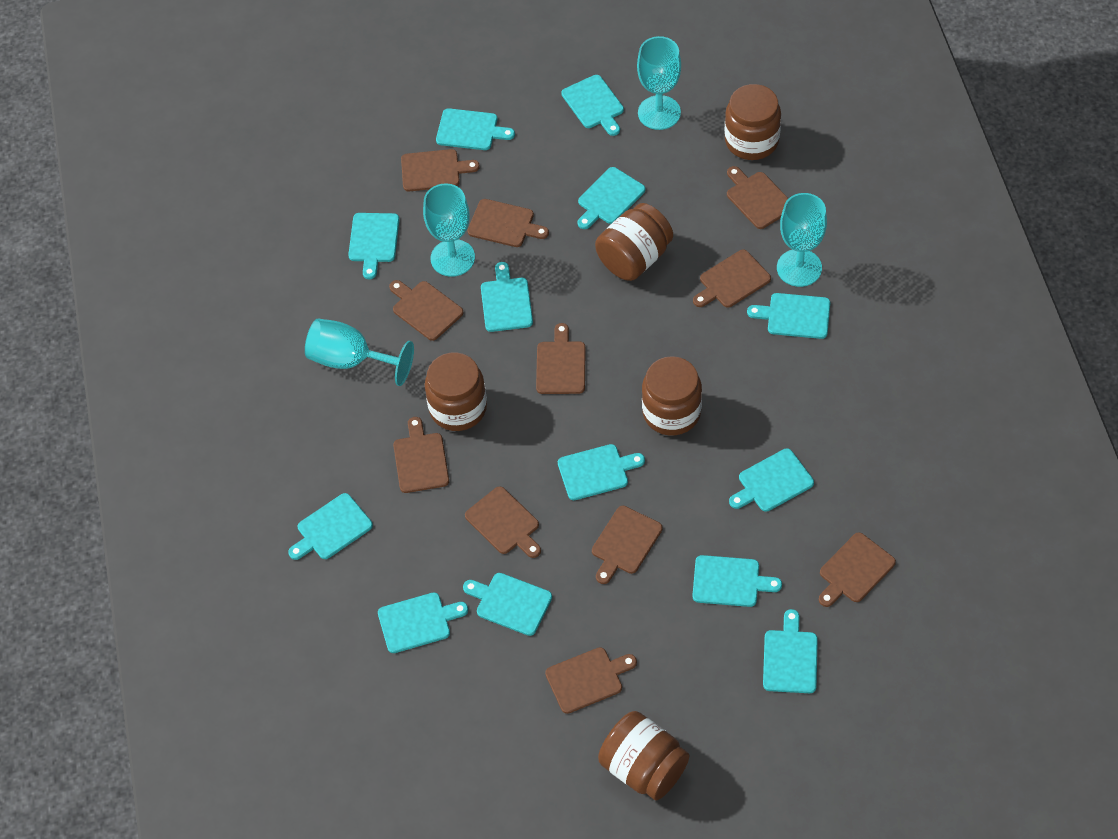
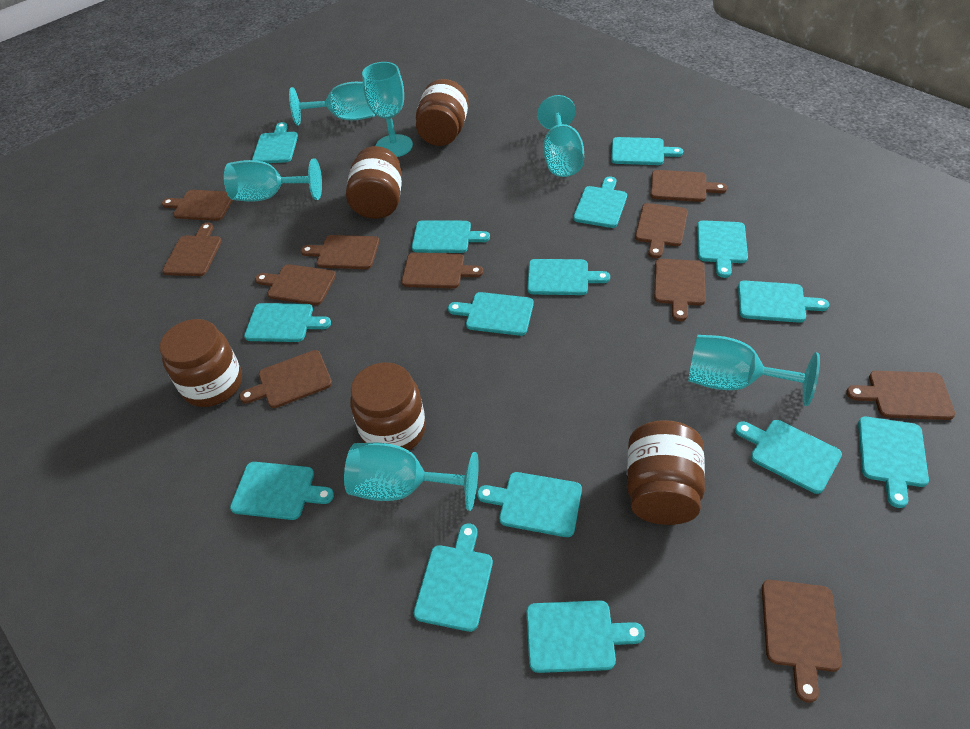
turquoise cutting board: [288,493,373,560] [348,213,399,279] [378,593,468,653] [436,108,515,150] [463,573,552,636] [481,262,533,332] [558,444,645,500] [561,75,624,136] [578,167,645,229] [692,555,782,607] [729,448,814,512] [747,293,830,339] [763,609,818,693] = 13 -> [230,462,334,520] [244,303,331,342] [252,122,298,163] [412,220,490,253] [414,524,493,632] [448,292,534,336] [477,472,582,537] [527,259,610,295] [527,600,645,673] [573,177,627,228] [611,137,683,165] [697,220,748,278] [735,420,842,494] [738,281,829,323] [858,417,929,508] = 15
turquoise goblet: [305,319,414,386] [423,183,475,277] [637,36,681,130] [777,193,827,287] = 4 -> [224,158,322,202] [289,82,375,126] [344,443,479,511] [362,62,413,157] [537,95,584,177] [688,335,820,406] = 6

